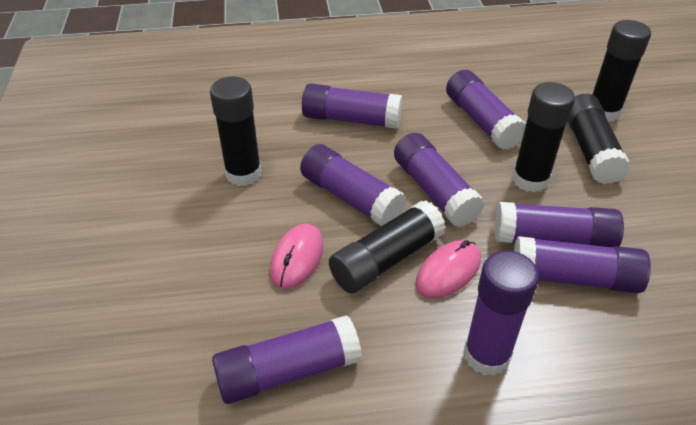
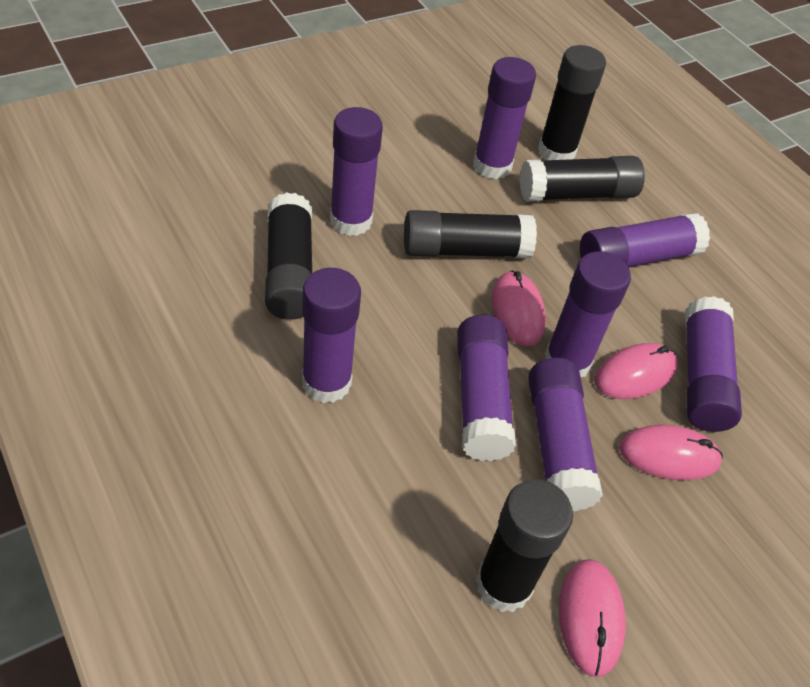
pink mouse: [270,224,323,289] [415,240,481,298] = 2 -> [492,270,546,346] [559,559,626,677] [595,343,678,399] [619,425,723,480] = 4

